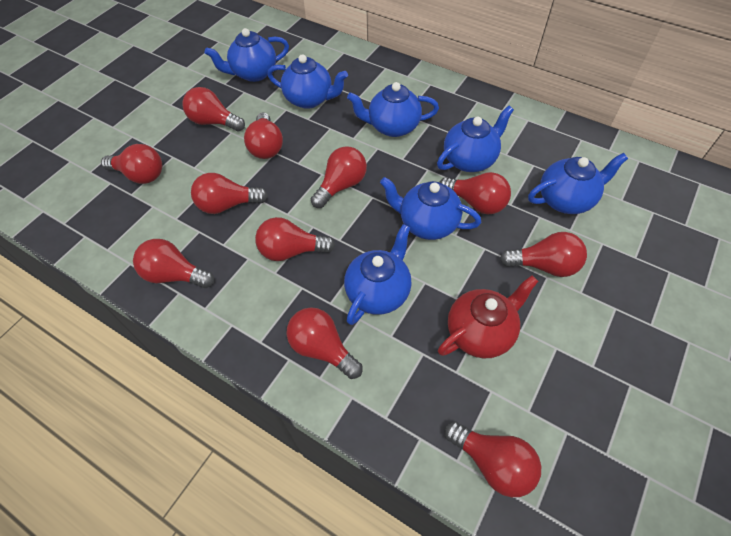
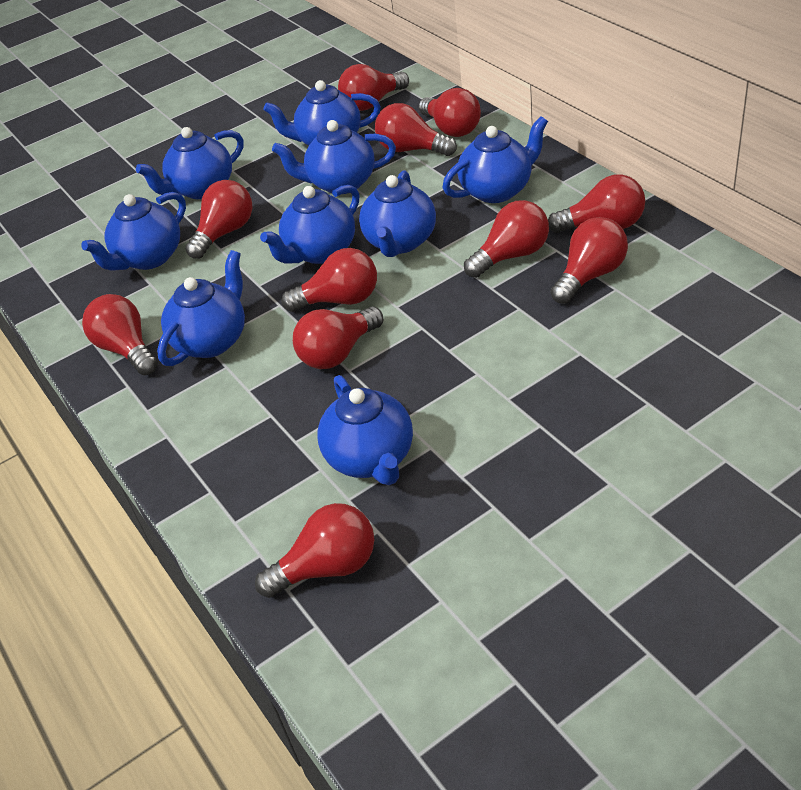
blue teapot: [205,28,289,82] [267,54,348,109] [344,224,412,325] [347,82,439,137] [380,177,481,240] [437,105,514,172] [528,153,628,214] = 7 -> [81,192,186,270] [136,127,244,199] [157,250,245,366] [260,185,359,264] [263,80,381,146] [272,120,396,194] [318,375,413,485] [359,170,436,257] [442,116,548,203] = 9
red teapot: [438,276,538,358] = 1 -> none = 0

